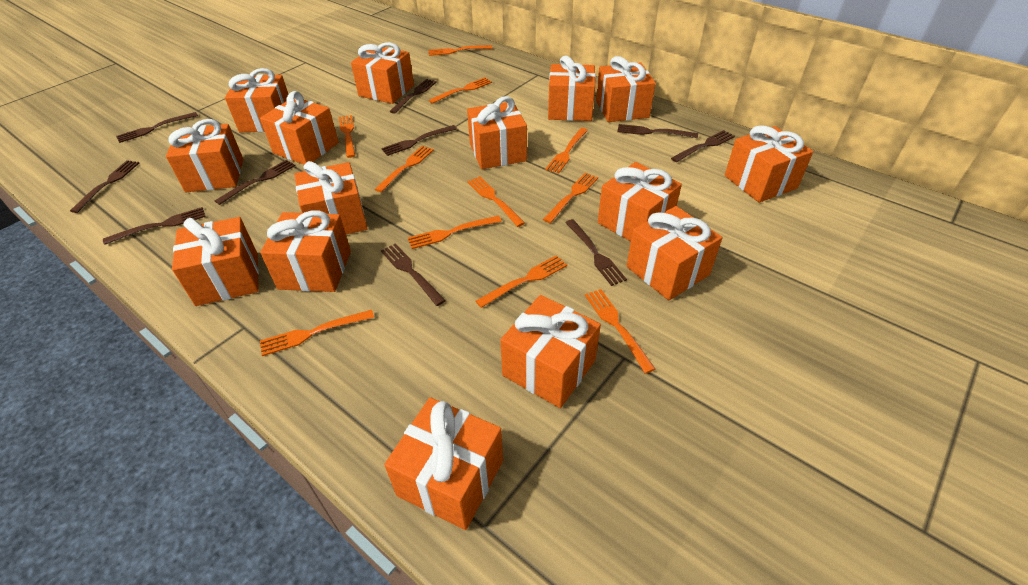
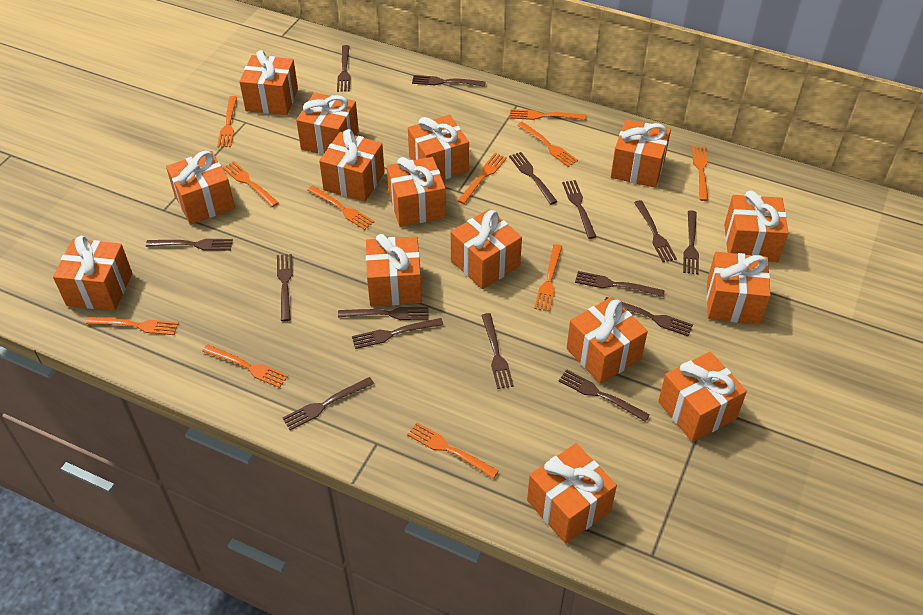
brown fork: [70,160,139,213] [103,207,206,245] [116,112,198,143] [215,160,296,205] [381,125,457,156] [381,243,446,306] [389,79,437,114] [565,219,627,286] [617,124,698,138] [671,130,735,162] = 10 -> [146,239,233,251] [277,254,293,321] [282,377,374,430] [337,45,351,92] [338,307,429,320] [352,318,443,349] [412,75,486,87] [481,313,514,389] [509,152,558,205] [558,370,650,422] [562,180,596,239] [575,271,665,297] [604,297,693,336] [634,200,677,262] [683,211,699,274] = 15

